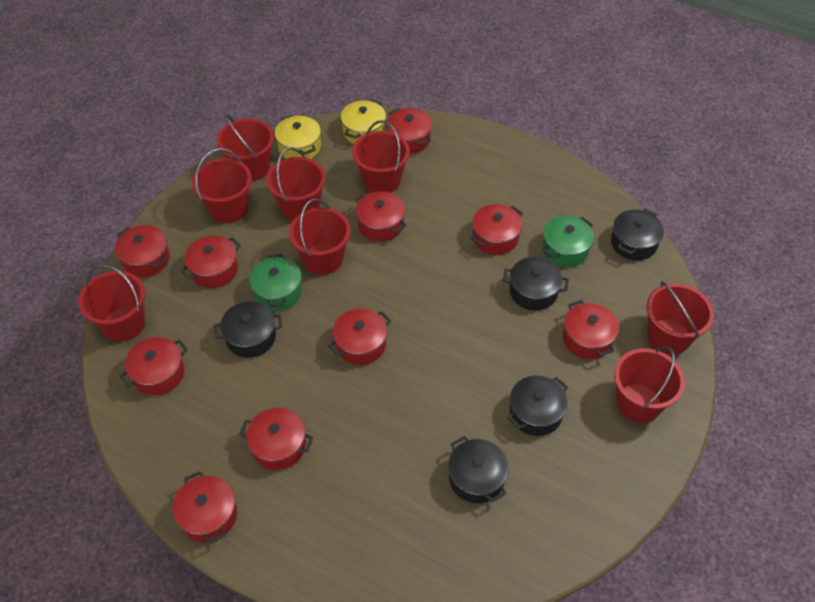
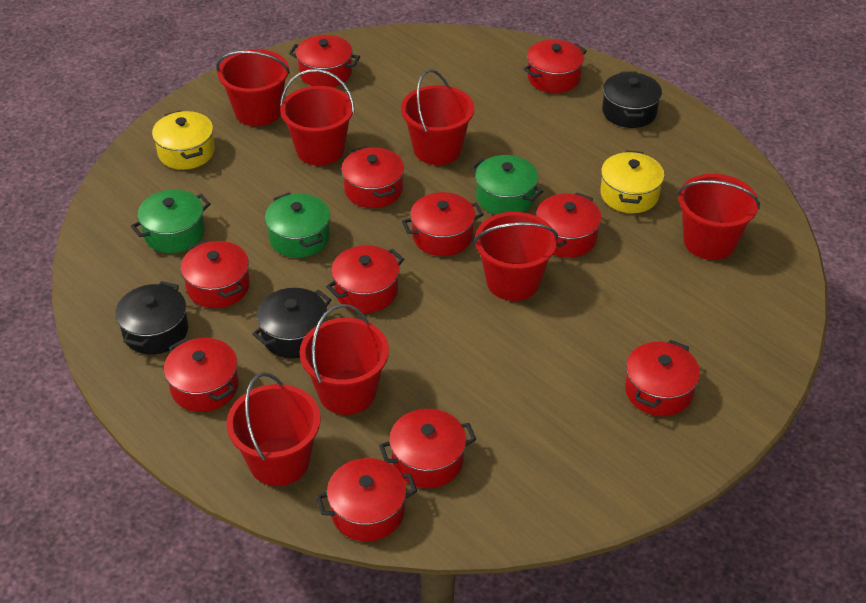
black pot: [214,301,282,358] [448,436,509,503] [503,257,569,311] [508,375,568,436] [611,208,664,261] = 5 -> [115,281,188,354] [252,288,331,358] [602,71,662,128] = 3
green pot: [249,254,302,311] [542,216,594,267] = 2 -> [131,190,211,253] [265,192,330,258] [471,155,543,215] = 3
red bucket: [78,265,145,342] [192,148,252,223] [217,114,274,181] [266,147,326,221] [289,198,351,275] [352,120,410,193] [614,346,685,423] [646,281,714,355] = 8 -> [216,49,290,126] [226,372,321,486] [280,69,355,166] [300,304,389,415] [401,69,474,165] [473,212,558,301] [677,174,760,260] = 7
red pot: [115,225,170,277] [119,337,188,395] [172,471,237,543] [180,236,241,288] [239,408,313,470] [328,308,391,365] [355,191,407,242] [386,108,432,154] [471,204,523,255] [563,300,619,359] = 10 -> [164,338,239,412] [180,240,250,308] [289,35,360,87] [316,458,417,541] [326,245,404,313] [341,146,404,208] [379,409,476,488] [402,192,484,256] [524,39,587,93] [536,193,602,258] [625,339,700,416] = 11

